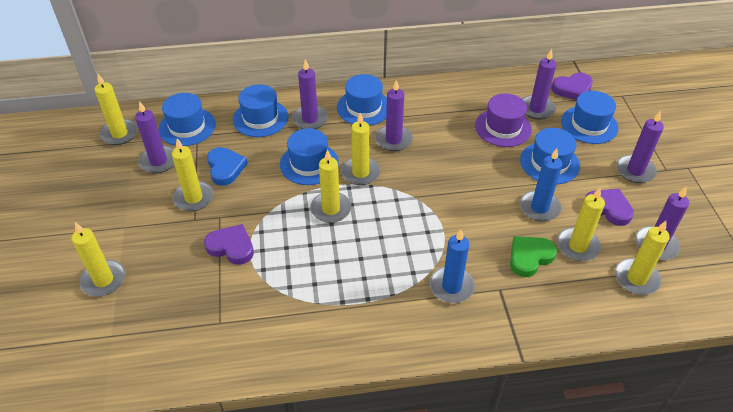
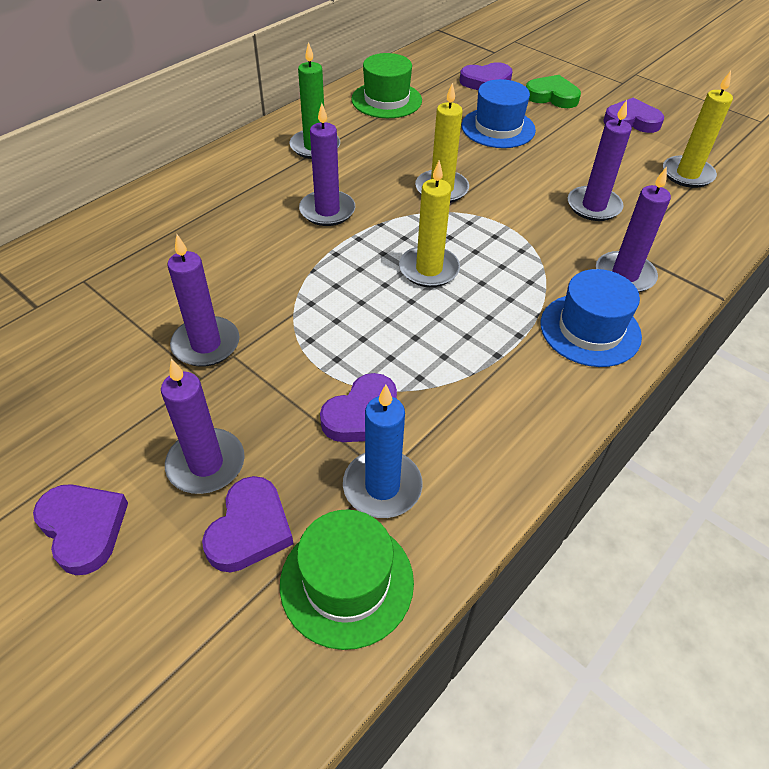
blue candle: [430,229,475,303] [520,148,562,221] = 2 -> [343,385,423,518] = 1
blue hat: [159,93,216,146] [233,84,289,137] [280,128,339,185] [337,74,387,126] [520,128,580,184] [561,91,618,144] = 6 -> [462,79,536,148] [541,269,642,367] = 2
blue heart: [207,147,248,186] = 1 -> none = 0
green candle: none = 0 -> [290,42,340,159] = 1
green hat: none = 0 -> [280,510,414,650] [351,53,422,118] = 2
purple candle: [135,101,174,174] [292,59,328,129] [375,80,413,151] [523,49,556,120] [616,110,664,183] [635,187,689,260] = 6 -> [161,359,245,494] [168,235,239,367] [299,103,355,226] [568,100,632,221] [596,167,671,292] = 5
purple hat: [475,93,532,147] = 1 -> none = 0
purple heart: [204,224,254,265] [551,73,593,100] [585,189,634,226] = 3 -> [33,484,128,575] [202,476,294,572] [320,373,397,442] [460,62,513,90] [603,98,664,133] = 5
yellow candle: [72,222,126,296] [95,74,138,145] [172,138,214,211] [310,149,351,223] [341,113,380,185] [557,188,605,261] [615,221,670,295] = 7 -> [399,160,460,287] [415,83,469,203] [663,71,733,188] = 3

